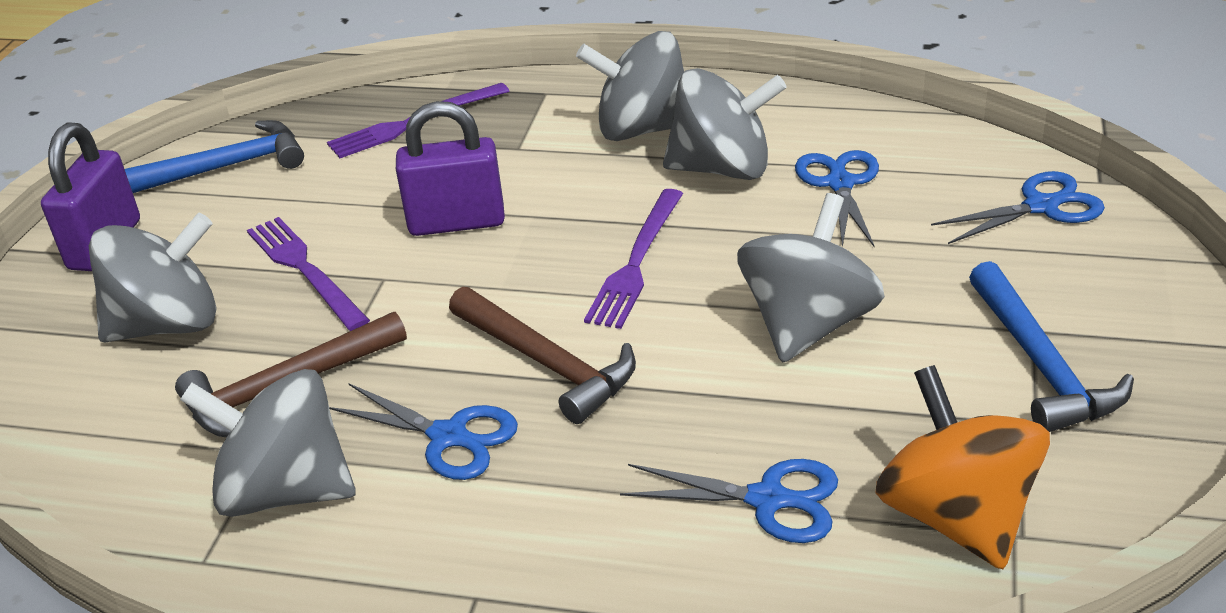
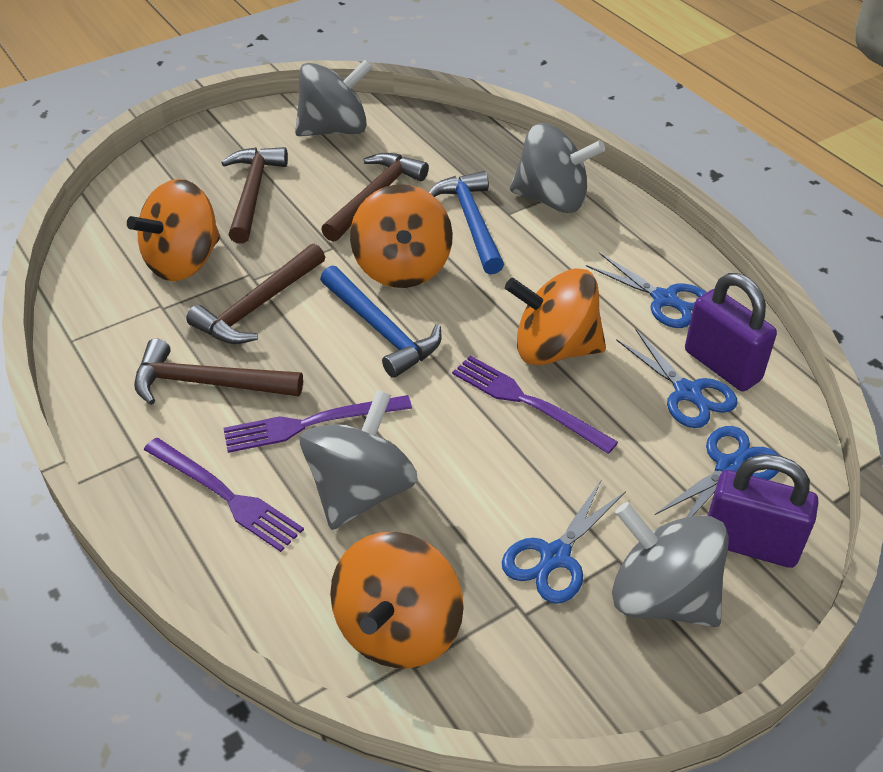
brown hammer: [175,312,407,437] [449,287,636,424] = 2 -> [134,339,303,405] [186,244,325,344] [221,147,288,243] [321,153,429,242] = 4
grey spinning top: [89,213,217,343] [180,369,356,517] [576,31,684,141] [663,68,787,180] [737,193,885,363] = 5 -> [295,59,373,136] [300,390,418,530] [510,123,605,213] [612,502,729,627] = 4
orange spinning top: [875,365,1050,569] = 1 -> [127,179,220,281] [330,532,464,668] [350,184,453,288] [505,268,606,365] = 4

